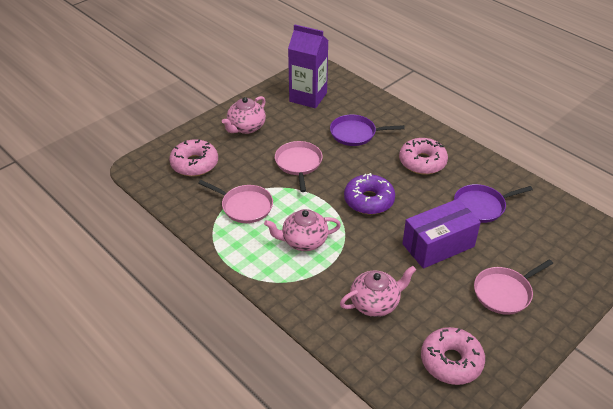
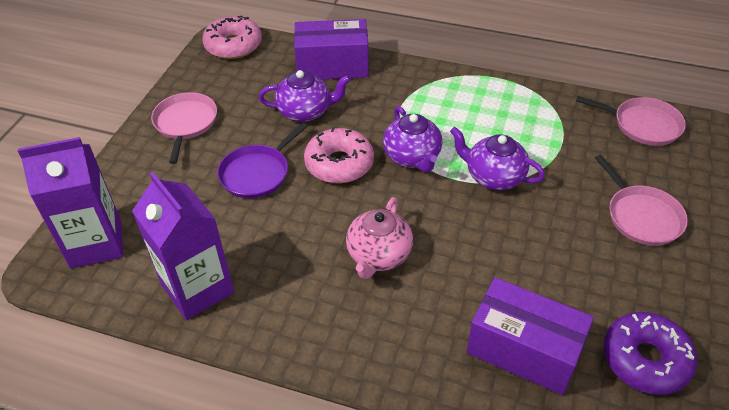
pink donut: [169,139,218,176] [399,138,448,174] [421,327,485,385] = 3 -> [202,16,262,59] [304,127,374,183] = 2
pink teapot: [222,96,266,134] [264,209,341,251] [340,266,416,317] = 3 -> [346,197,413,279] = 1
purple box: [402,199,481,269] = 1 -> [294,19,369,80] [467,277,594,395] = 2
purple carton: [288,24,328,108] = 1 -> [18,137,123,269] [132,172,234,320] = 2
purple pan: [330,114,405,146] [454,184,533,223] = 2 -> [217,122,308,199] = 1
purple teapot: none = 0 -> [259,70,351,122] [383,106,442,173] [450,127,545,190] = 3

